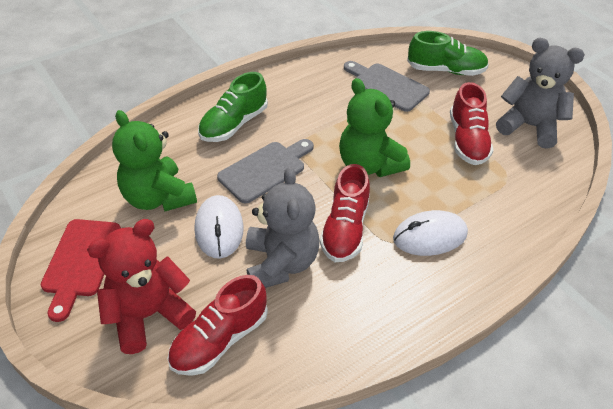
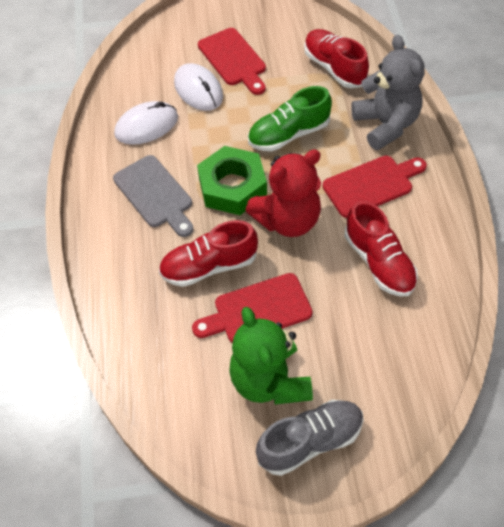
green nut: none = 0 -> [197,146,267,215] = 1
green shoe: [198,72,268,142] [407,31,489,76] = 2 -> [248,86,332,151] = 1
green teddy bear: [112,110,197,211] [339,78,410,177] = 2 -> [229,307,313,405] = 1
grey cutting board: [217,139,314,203] [344,61,430,112] = 2 -> [113,155,193,237] = 1
grey shoe: none = 0 -> [256,400,364,476] = 1
grey teddy bear: [246,166,319,288] [496,38,585,149] = 2 -> [351,35,425,150] = 1
red cutting board: [41,219,121,322] = 1 -> [192,273,313,343] [198,28,266,95] [322,156,427,218] = 3

